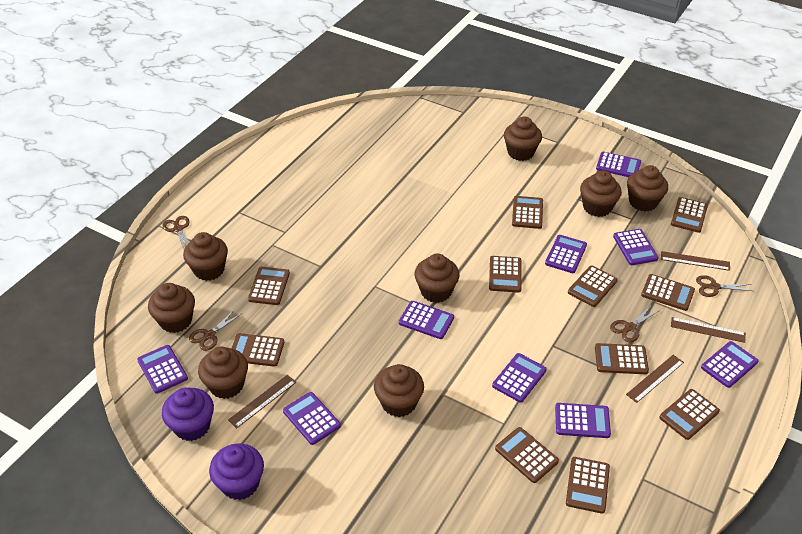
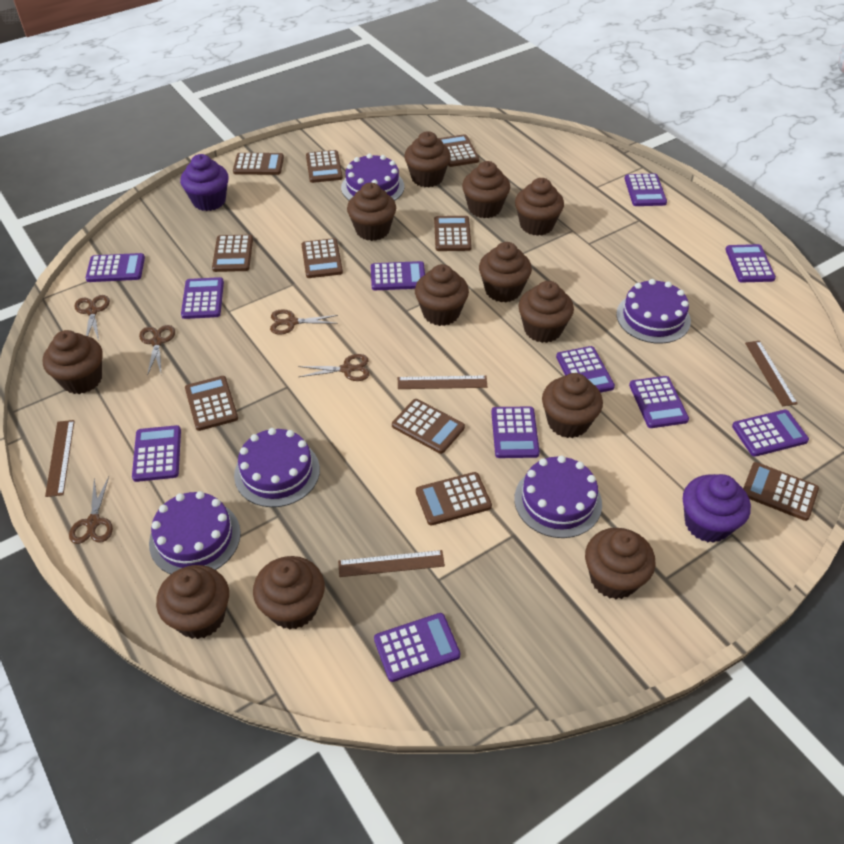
brown calculator: [232,333,284,367] [248,267,290,305] [489,256,521,293] [495,427,559,483] [512,196,543,229] [566,457,610,514] [568,266,617,307] [595,343,649,374] [641,274,695,311] [659,389,720,440] [671,197,708,233] = 11 -> [185,376,238,431] [212,235,253,272] [233,153,284,175] [301,238,343,278] [306,150,343,183] [392,399,465,454] [416,472,492,525] [434,216,471,251] [438,134,479,167] [743,462,819,521] = 10
brown cupcake: [148,283,195,333] [183,232,228,281] [198,347,248,399] [374,364,424,417] [415,254,460,303] [504,117,542,161] [580,171,622,217] [627,165,668,212] = 8 -> [43,330,103,394] [156,565,229,639] [253,556,325,630] [347,183,396,241] [404,131,451,187] [415,264,469,326] [462,161,510,218] [479,242,532,303] [515,178,564,236] [518,281,574,343] [542,373,603,438] [585,528,656,599] = 12
brown scissors: [162,216,190,251] [189,309,241,351] [610,306,659,342] [696,275,753,297] = 4 -> [69,476,113,544] [74,295,110,340] [139,325,175,376] [270,309,338,334] [298,354,370,381] = 5
purple cake: none = 0 -> [149,491,241,574] [234,428,320,507] [341,154,404,201] [514,455,602,538] [616,279,691,344] = 5
purple calculator: [137,345,188,394] [283,392,341,445] [399,301,454,339] [492,353,547,403] [545,235,587,273] [555,403,611,438] [596,152,641,177] [613,229,659,265] [701,341,759,388] = 9 -> [86,253,145,282] [132,425,181,482] [181,277,224,319] [371,261,425,290] [374,613,460,682] [491,406,540,458] [556,346,615,393] [624,173,667,206] [629,376,689,428] [725,244,776,283] [732,410,809,457] = 11

